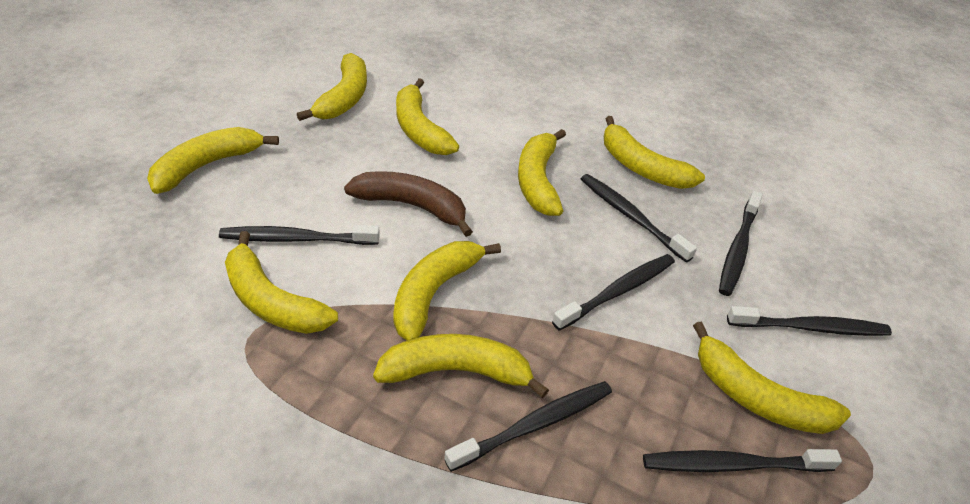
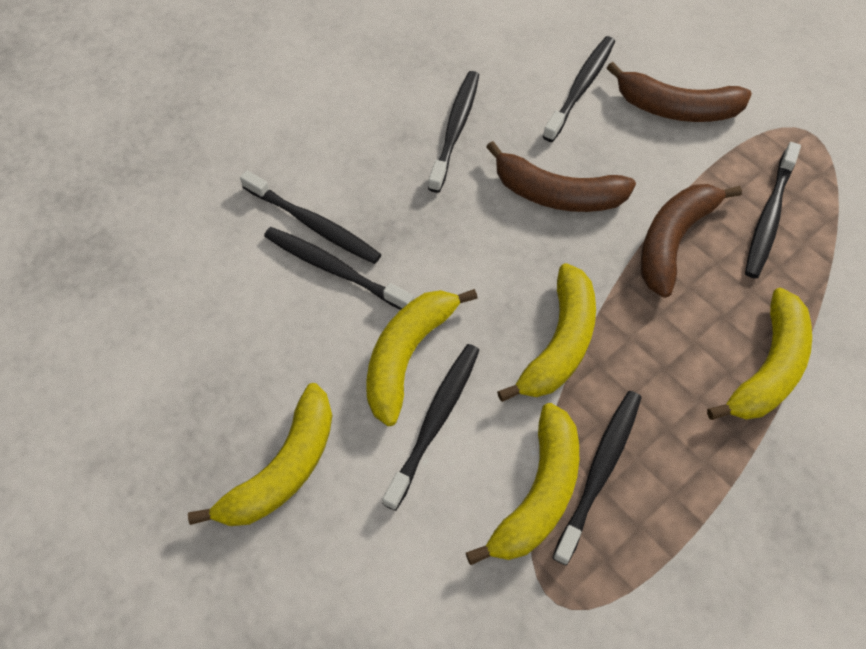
brown banana: [344,171,473,237] = 1 -> [486,141,636,212] [607,62,752,122] [641,184,742,298] = 3
yellow banana: [147,127,279,194] [225,231,338,334] [297,53,367,121] [373,334,549,398] [393,241,501,340] [396,78,459,155] [518,129,566,216] [604,116,705,189] [693,322,851,434] = 9 -> [188,383,332,526] [366,289,478,426] [466,403,579,565] [497,263,596,402] [707,288,812,420] = 5

